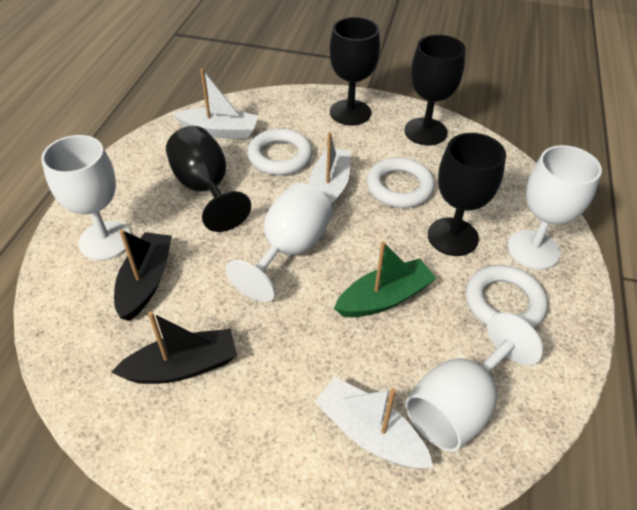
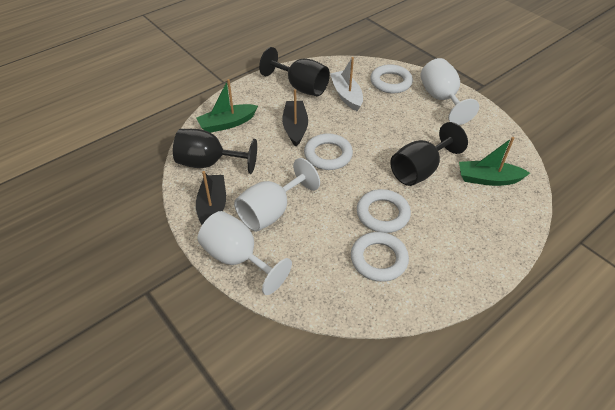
black goblet: [166,126,251,232] [330,17,380,125] [404,35,466,145] [428,133,506,256] = 4 -> [173,129,257,174] [259,47,330,96] [390,122,468,186] = 3
green boat: [334,241,437,317] = 1 -> [196,79,258,133] [459,137,530,186] = 2
white boat: [173,68,258,139] [309,132,351,206] [314,377,434,469] = 3 -> [330,57,363,111] = 1
white goblet: [41,135,131,260] [225,183,333,302] [405,312,544,452] [508,145,602,270] = 4 -> [198,211,292,295] [234,158,320,232] [420,58,479,125] = 3
white ring: [248,128,313,175] [367,157,435,208] [466,265,548,328] = 3 -> [304,133,353,170] [351,232,409,282] [357,189,411,233] [370,64,413,93] = 4

